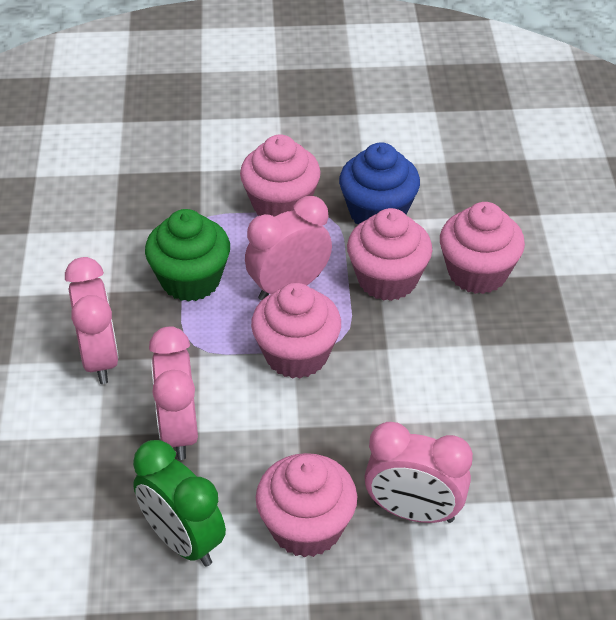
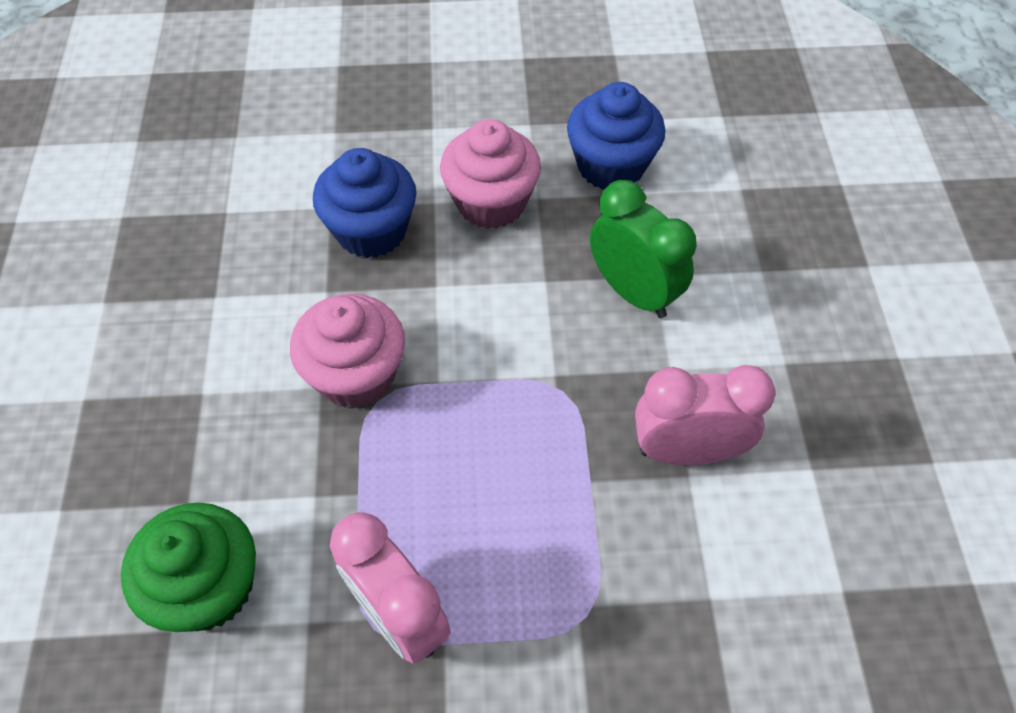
blue cupcake: [339,142,420,224] = 1 -> [313,148,416,258] [567,82,665,190] = 2
pink clock: [65,257,119,384] [149,326,198,460] [245,196,332,301] [364,422,473,523] = 4 -> [330,512,451,664] [635,365,775,465] = 2
pink cupcake: [240,135,321,217] [251,283,341,379] [256,453,357,558] [347,208,432,301] [440,202,525,294] = 5 -> [290,294,405,408] [440,119,541,229] = 2

